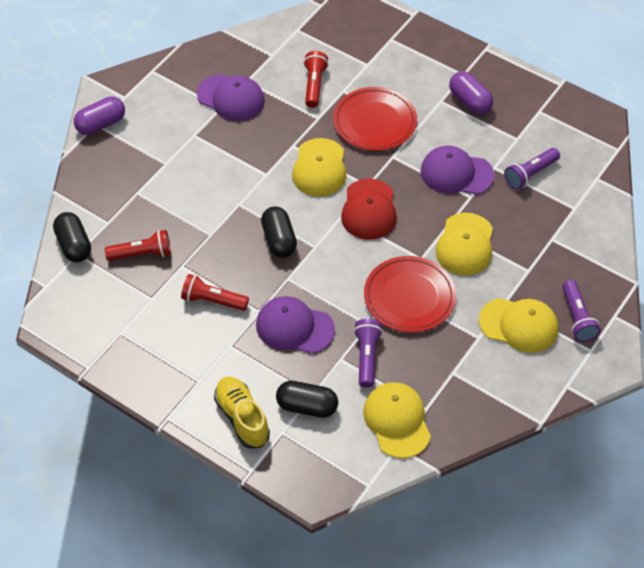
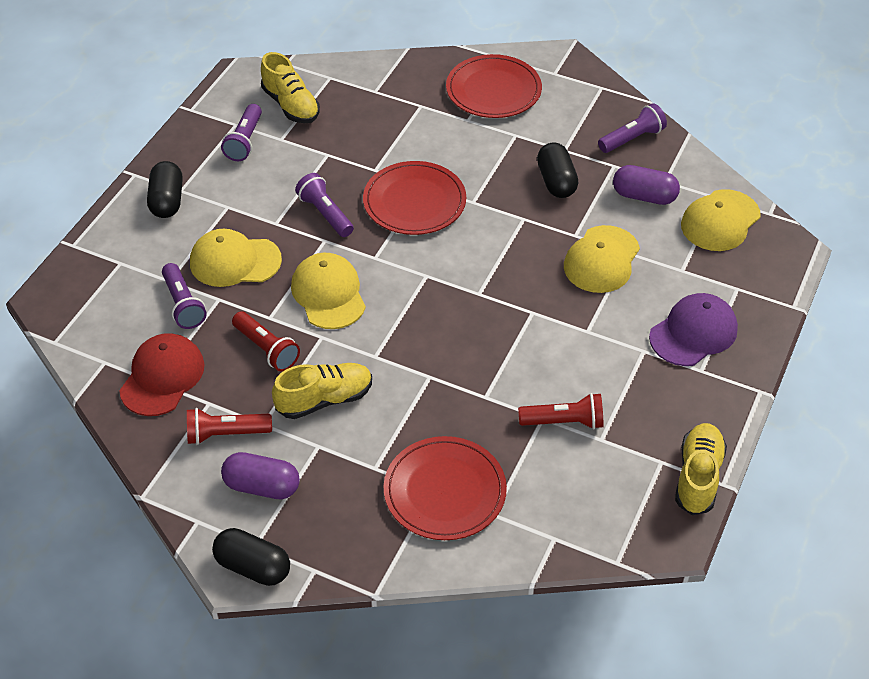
purple cap: [197,74,265,121] [256,296,335,354] [421,146,494,194] = 3 -> [649,293,738,366] = 1
purple flashlight: [354,319,383,388] [504,148,560,190] [562,280,601,342] = 3 -> [162,263,207,329] [221,104,262,161] [295,173,354,237] [598,103,667,153] = 4
red plate: [333,87,417,151] [364,256,456,332] = 2 -> [363,161,466,235] [384,436,507,540] [446,54,542,118] = 3
yellow shoe: [214,377,270,448] = 1 -> [261,52,320,123] [272,363,372,419] [675,423,727,515] = 3

